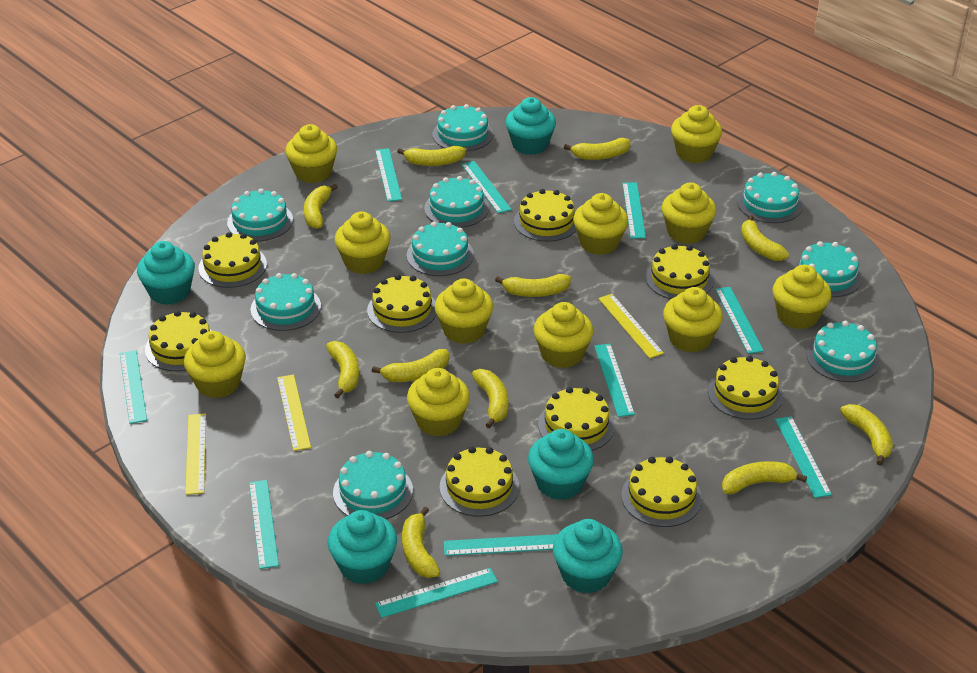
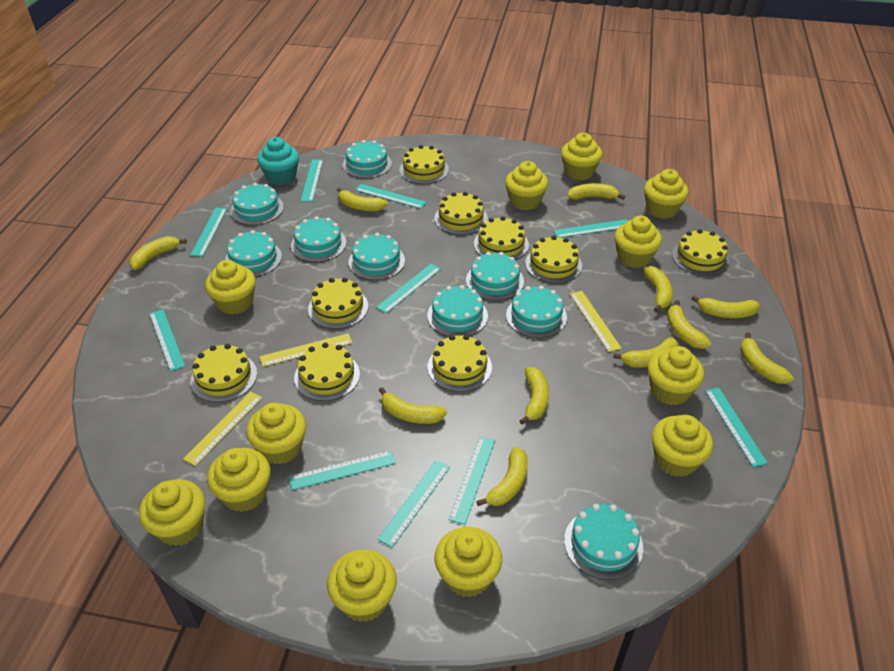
turquoise cupcake: [137,241,195,305] [328,510,397,584] [506,97,556,155] [528,429,594,500] [553,519,623,593] = 5 -> [257,137,299,185] = 1
yellow cupcake: [184,331,246,398] [285,124,337,183] [335,212,390,274] [407,368,470,437] [434,279,493,344] [534,302,593,368] [573,193,628,255] [662,183,716,244] [663,287,723,353] [671,105,722,163] [772,265,831,329] = 11 -> [139,479,206,546] [205,260,256,315] [207,448,271,512] [246,403,306,464] [327,549,397,622] [434,527,502,598] [505,161,548,211] [561,133,603,180] [615,216,662,268] [644,169,689,219] [648,346,704,405] [652,415,713,477] = 12

